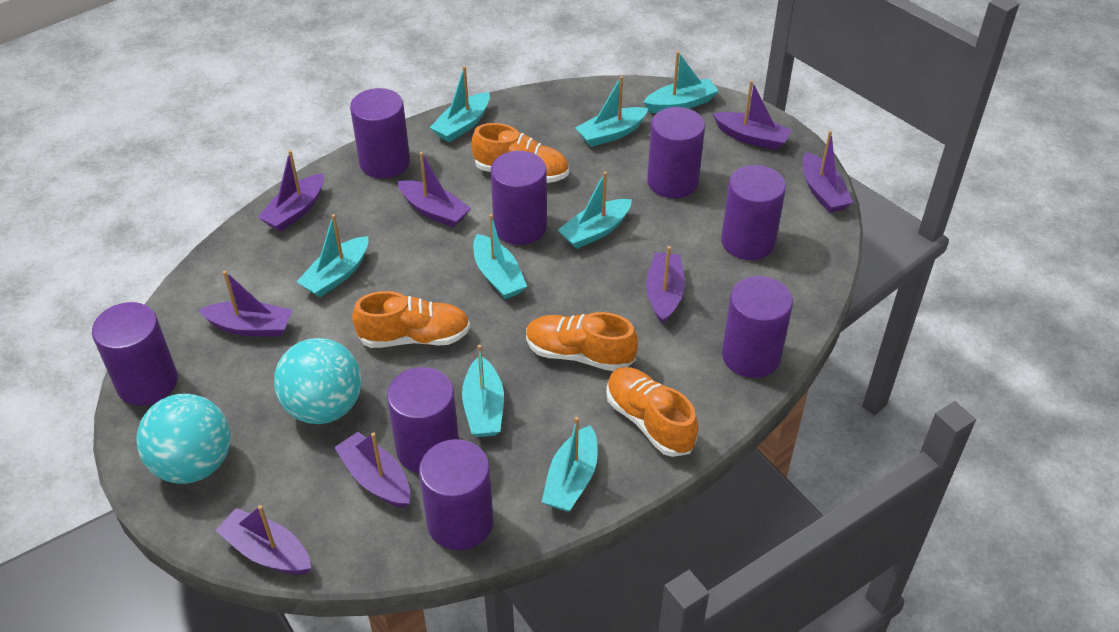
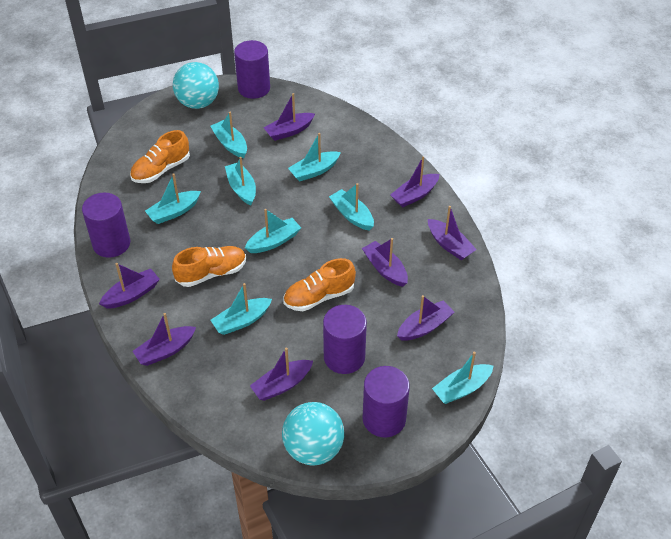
orange shoe: [352,291,470,348] [471,123,569,183] [526,312,638,371] [606,367,698,457] = 4 -> [130,130,190,183] [172,246,246,287] [283,258,356,311] = 3
purple cylinder: [92,302,178,406] [350,88,410,179] [387,367,459,473] [419,439,494,550] [491,151,547,245] [647,107,705,198] [721,165,786,260] [722,276,793,378] = 8 -> [82,193,130,258] [234,40,270,99] [323,305,367,374] [363,366,410,437] = 4

